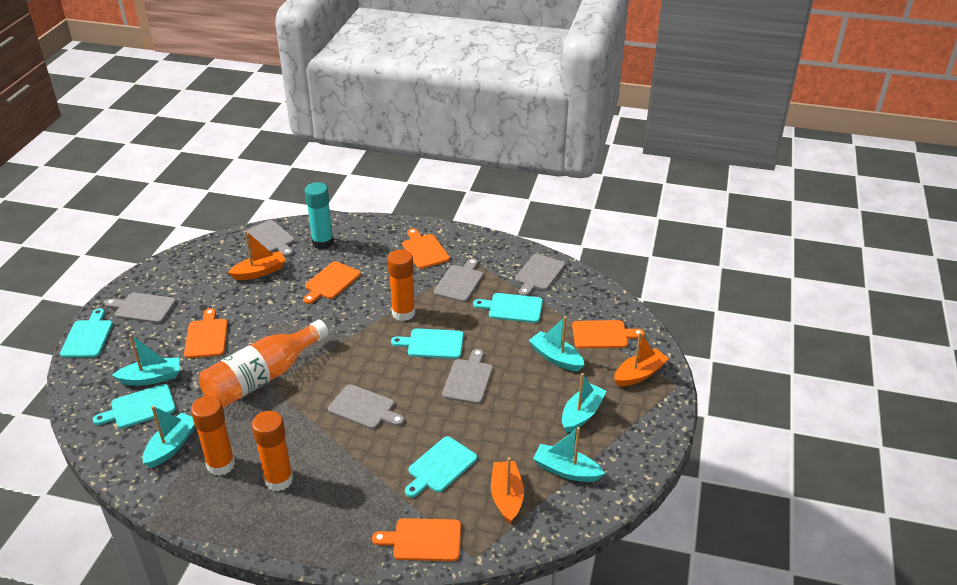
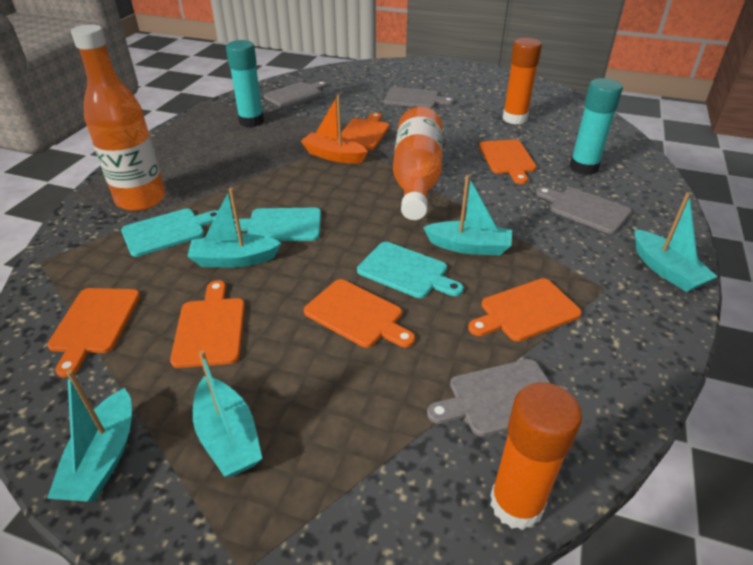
grey cutting board: [105,293,176,323] [244,220,295,257] [328,384,404,429] [434,258,483,302] [442,349,493,404] [515,254,565,296] = 6 -> [264,81,327,108] [384,87,454,108] [427,359,550,437] [536,187,631,234] = 4
orange boat: [228,231,286,280] [491,457,524,524] [614,332,669,387] = 3 -> [301,95,368,164] = 1
orange bottle: [199,320,329,408] = 1 -> [71,24,166,211] [393,107,443,220] = 2
orange cutting board: [184,308,228,358] [303,261,360,304] [372,518,461,561] [402,228,450,269] [572,320,645,348] = 5 -> [47,288,140,377] [170,280,245,368] [304,279,415,348] [341,112,389,150] [468,278,582,341] [479,140,537,184] = 6
orange glue stick: [191,396,235,476] [252,411,293,491] [387,250,415,321] = 3 -> [490,382,582,530] [503,38,542,124] = 2
turquoise cutting board: [60,308,113,358] [93,384,176,429] [391,329,464,359] [405,436,477,497] [473,293,543,323] = 5 -> [121,209,218,257] [234,208,321,241] [357,242,464,298] = 3
turquoise glue stick: [305,182,334,249] = 1 -> [226,40,264,127] [569,78,623,175] = 2

